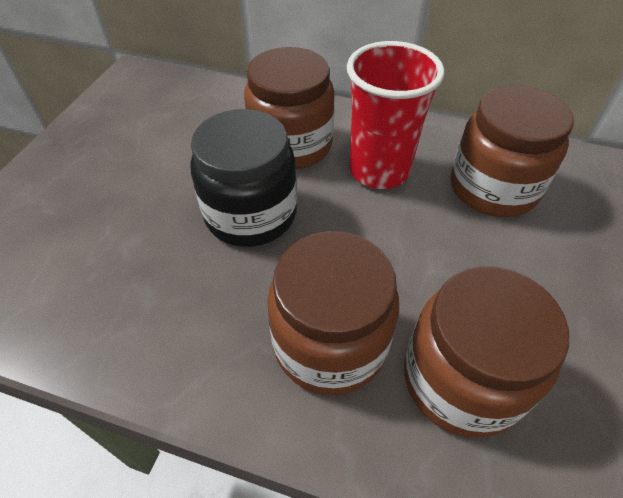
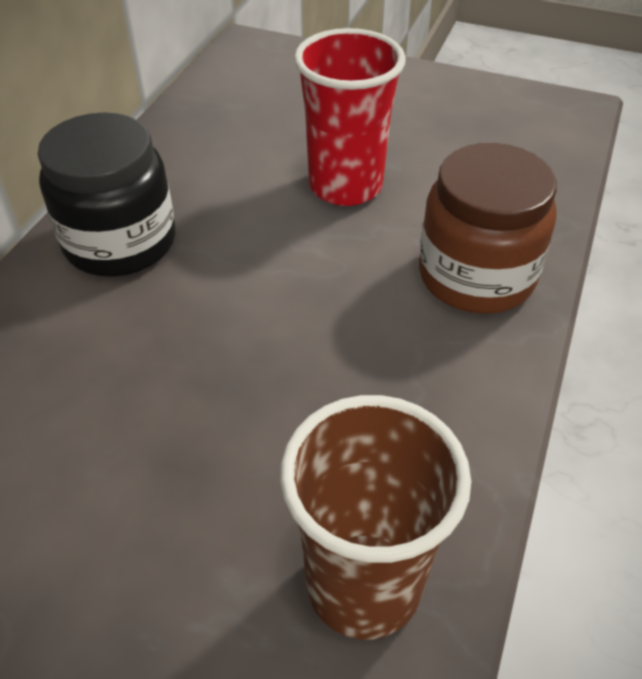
brown cup: none = 0 -> [280,395,471,639] = 1
brown jar: [244,47,335,169] [267,231,399,395] [404,266,569,438] [451,85,574,217] = 4 -> [419,143,557,314] = 1

